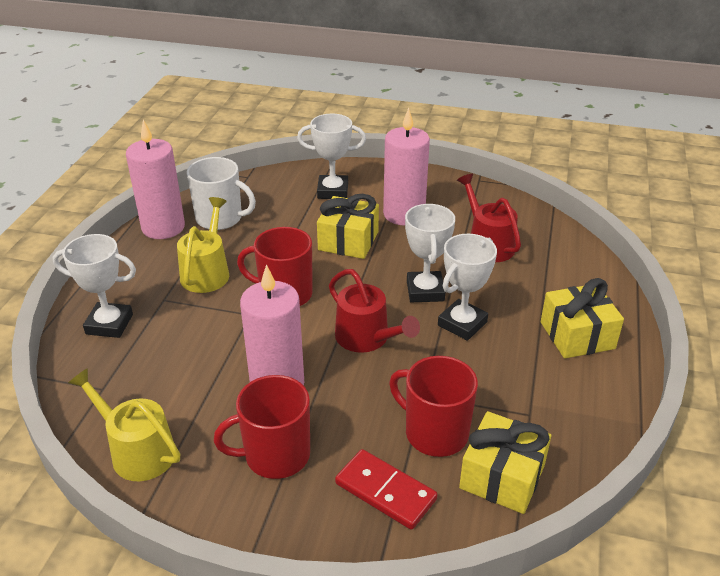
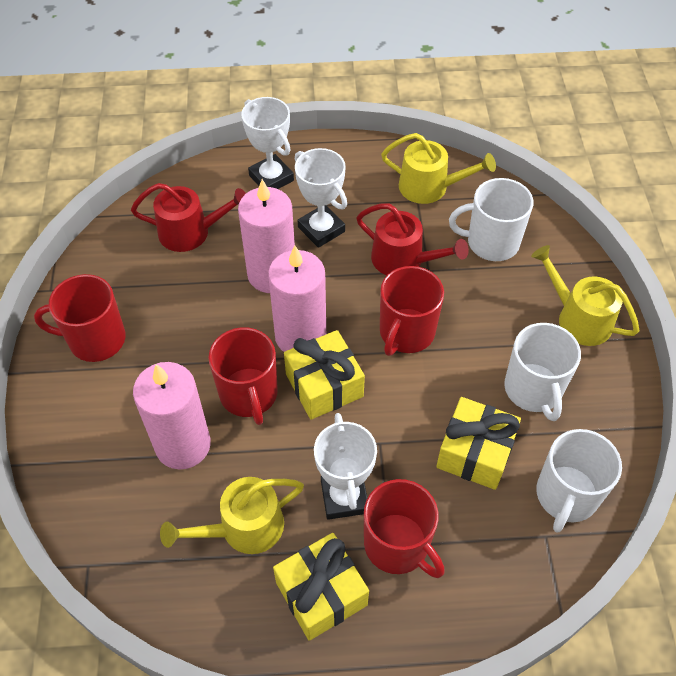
red domino: [335,449,438,530] = 1 -> none = 0
red mug: [214,375,310,479] [237,227,313,306] [389,356,478,457] = 3 -> [34,274,126,362] [209,327,278,425] [364,479,445,578] [380,266,444,356] = 4
white mug: [187,157,256,230] = 1 -> [449,178,533,261] [504,323,581,421] [536,429,622,533] = 3
white trophy: [53,234,136,338] [297,114,366,199] [405,204,455,302] [438,234,497,341] = 4 -> [241,97,294,189] [295,148,347,248] [314,413,377,520] = 3
yellow watering can: [68,368,180,481] [177,197,229,293] = 2 -> [160,477,304,554] [381,133,496,204] [531,245,639,346] = 3

